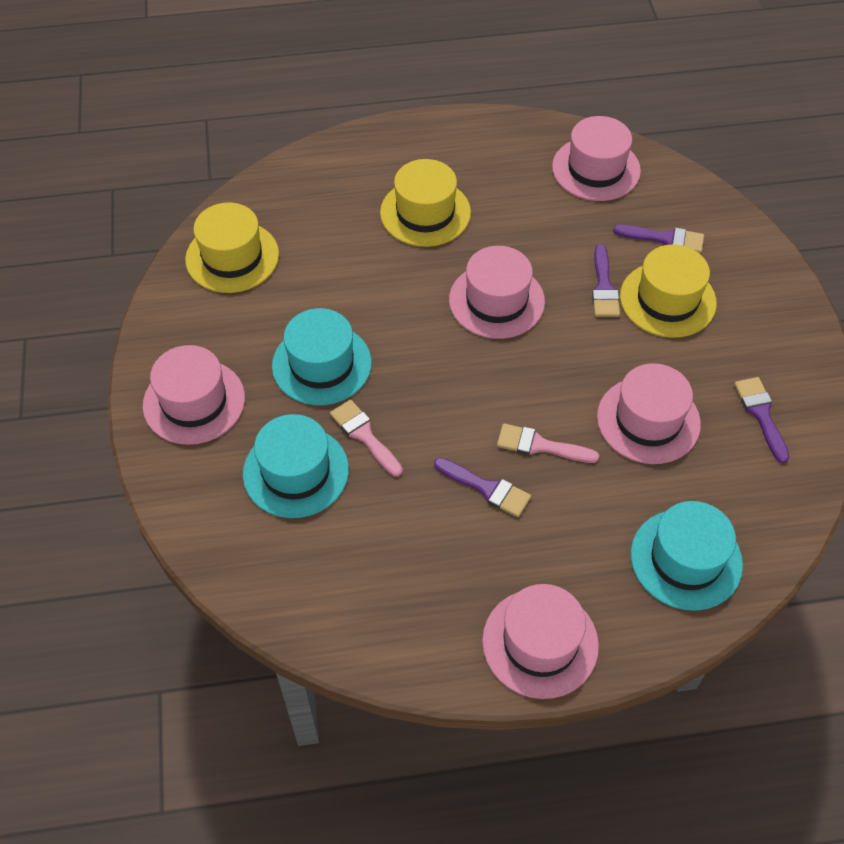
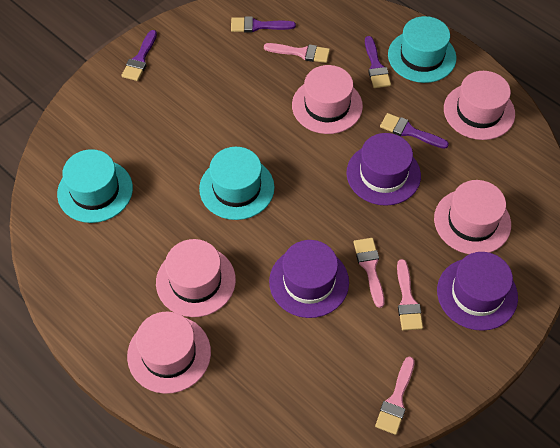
pink brush: [330,399,403,477] [497,423,599,463] = 2 -> [264,43,330,63] [353,238,385,308] [375,357,415,435] [397,259,423,330] = 4
purple hat: none = 0 -> [269,240,349,318] [346,133,421,206] [437,252,518,331] = 3
yellow hat: [185,203,279,293] [380,159,471,247] [620,244,717,338] = 3 -> none = 0

